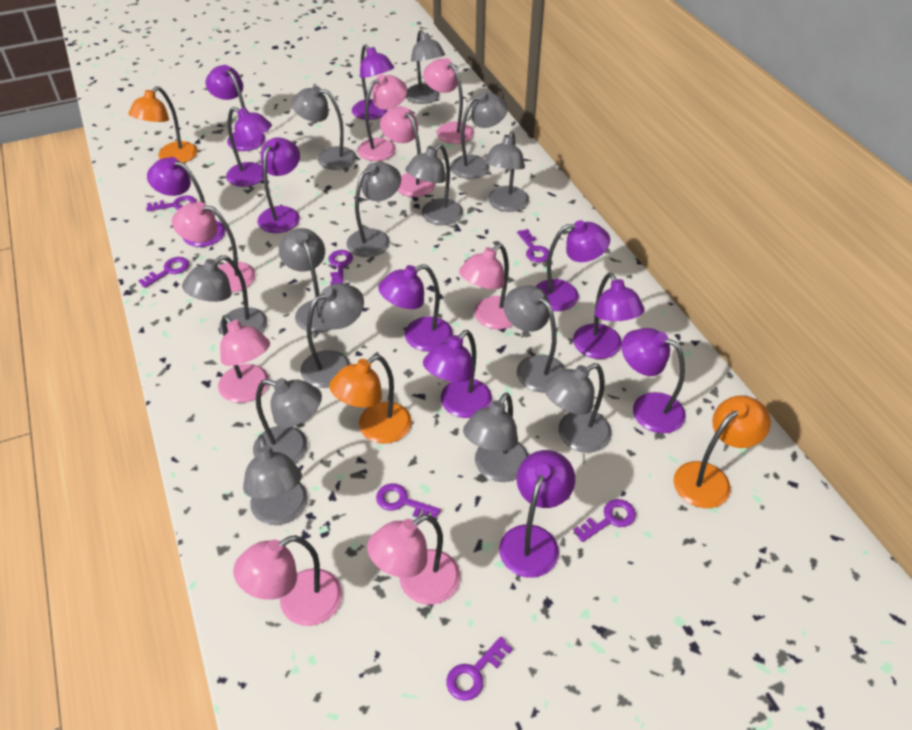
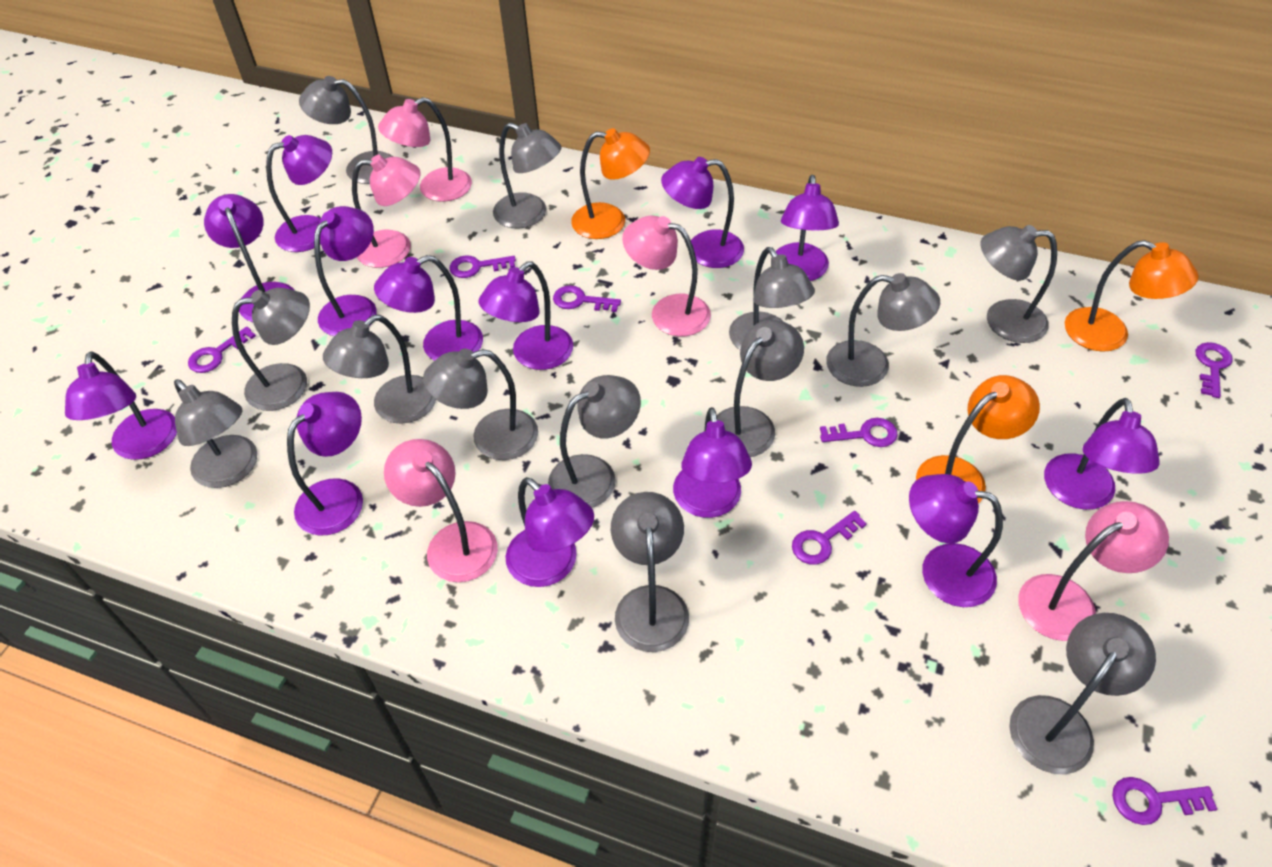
grey lamp: [182,255,267,336] [243,435,308,525] [253,378,322,464] [279,228,331,333] [291,86,357,170] [301,283,364,388] [346,162,401,257] [405,30,445,104] [405,144,463,225] [450,92,508,179] [463,392,529,482] [484,131,529,212] [503,285,565,392] [544,363,612,453] = 14 -> [174,379,257,488] [232,288,310,411] [299,76,393,184] [323,315,436,424] [423,349,538,460] [493,123,562,229] [548,375,641,508] [611,492,689,652] [717,320,804,457] [729,247,815,350] [826,273,940,387] [981,225,1057,343] [1009,613,1156,774] = 13
pink lamp: [172,201,255,293] [218,315,270,403] [233,535,342,626] [358,74,407,161] [367,514,460,605] [380,106,435,197] [423,58,474,144] [459,244,513,329] = 8 -> [352,155,421,268] [378,97,472,202] [384,439,498,582] [622,215,711,336] [1018,501,1169,641] = 5
purple lamp: [147,157,226,247] [206,65,265,151] [226,107,272,187] [257,137,300,233] [352,44,394,120] [378,264,453,352] [423,330,492,418] [499,450,575,578] [535,220,610,311] [573,272,645,359] [621,328,686,433] = 11 -> [65,351,177,460] [204,194,295,322] [266,135,332,252] [287,392,363,536] [314,206,376,336] [374,255,483,361] [479,261,573,370] [505,477,594,587] [661,157,744,268] [673,407,752,518] [776,175,839,281] [909,474,1003,607] [1044,398,1160,510] = 13

